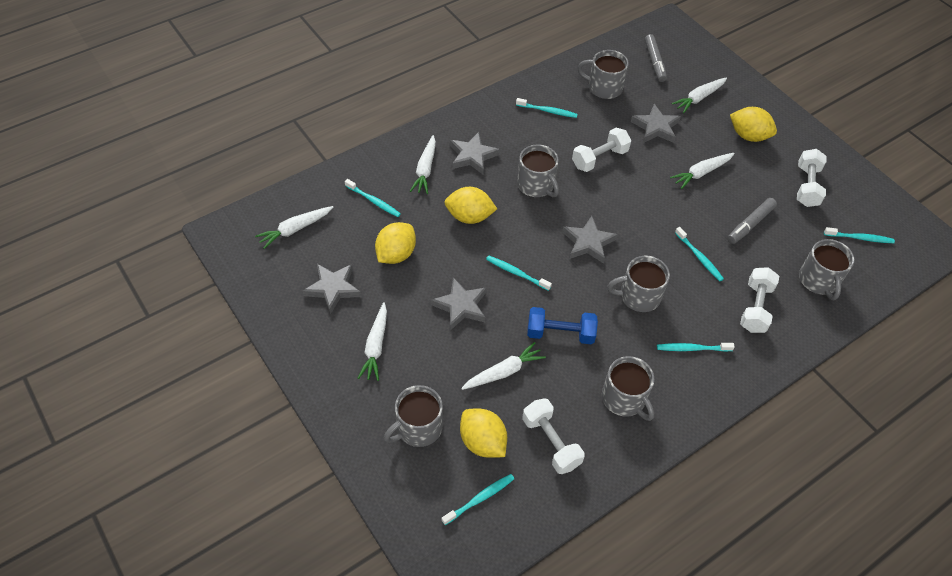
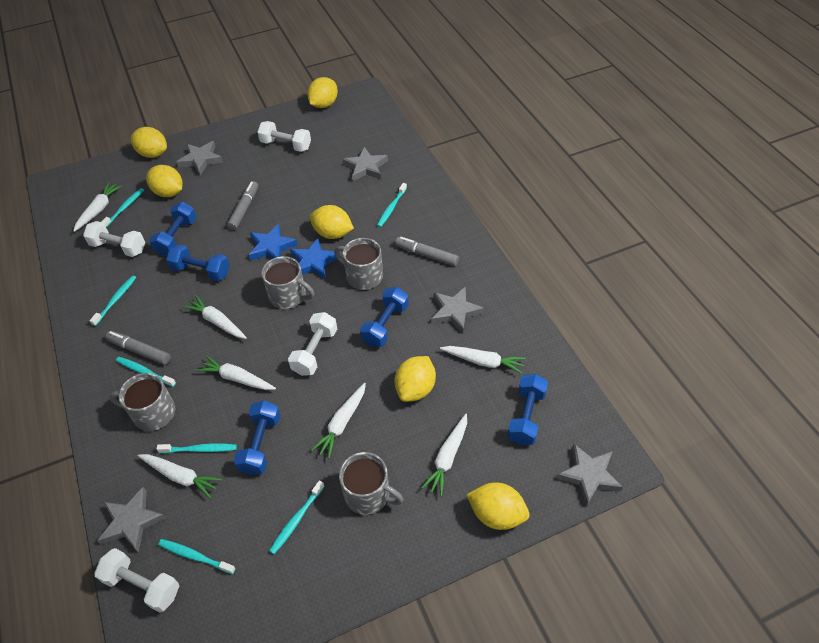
blue dumbbell: [527,307,598,344] = 1 -> [149,202,197,256] [166,244,230,281] [234,401,280,475] [360,287,409,347] [507,374,548,445] = 5
blue star: none = 0 -> [249,224,298,260] [290,238,340,279] = 2
grey marker: [645,34,667,82] [727,198,777,244] = 2 -> [106,331,171,365] [227,181,258,230] [395,237,459,266] = 3
grey mug: [384,385,443,447] [517,145,559,197] [578,50,629,99] [602,356,655,421] [607,256,670,312] [799,239,854,300] = 6 -> [109,373,175,431] [261,256,315,309] [334,238,383,290] [339,452,404,515] = 4
white carrot: [255,206,333,249] [358,302,387,381] [410,135,436,194] [461,342,546,390] [670,153,735,189] [672,77,727,113] = 6 -> [73,182,122,232] [138,454,222,498] [183,295,247,339] [196,356,276,390] [311,383,366,459] [421,414,467,496] [440,346,526,374] = 7
yellow lemon: [375,222,416,264] [445,187,497,224] [460,408,507,458] [730,107,777,142] = 4 -> [131,127,167,158] [146,165,183,197] [307,77,338,108] [310,205,354,239] [395,356,436,402] [467,483,529,530] = 6

